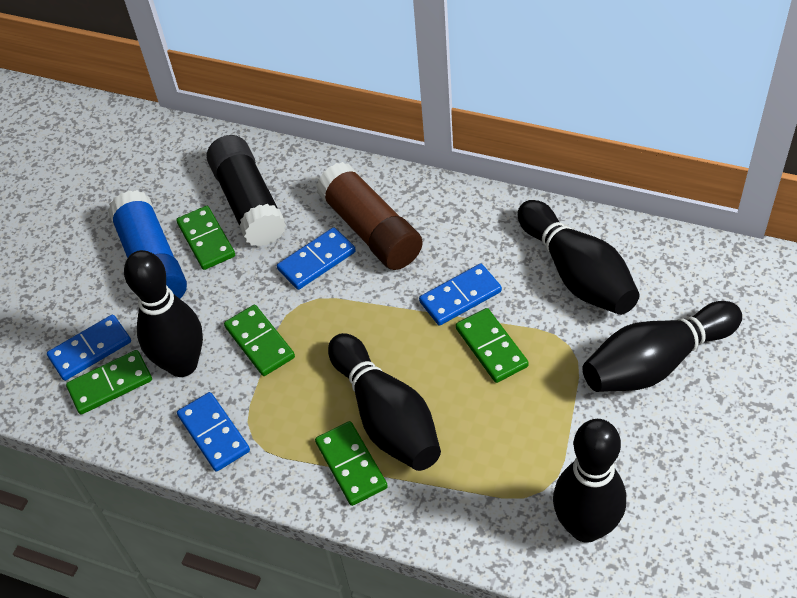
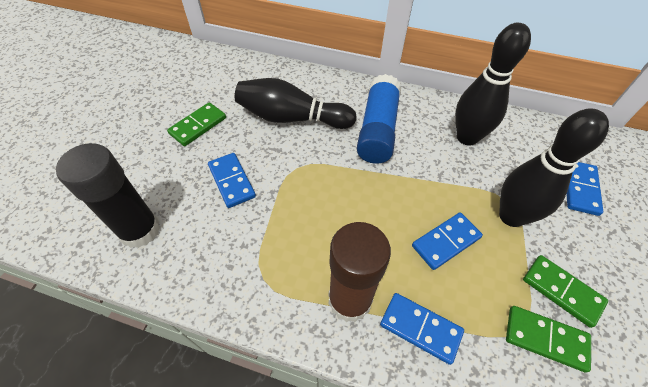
black bowling pin: [124,250,203,377] [328,333,441,471] [518,200,639,315] [553,419,626,543] [582,301,742,392] = 5 -> [235,78,357,129] [455,23,531,146] [499,109,609,227] = 3
green domino: [66,350,152,415] [176,206,235,270] [224,305,295,376] [315,421,388,506] [456,308,529,383] = 5 -> [167,102,226,146] [506,306,591,372] [523,255,608,328] = 3

